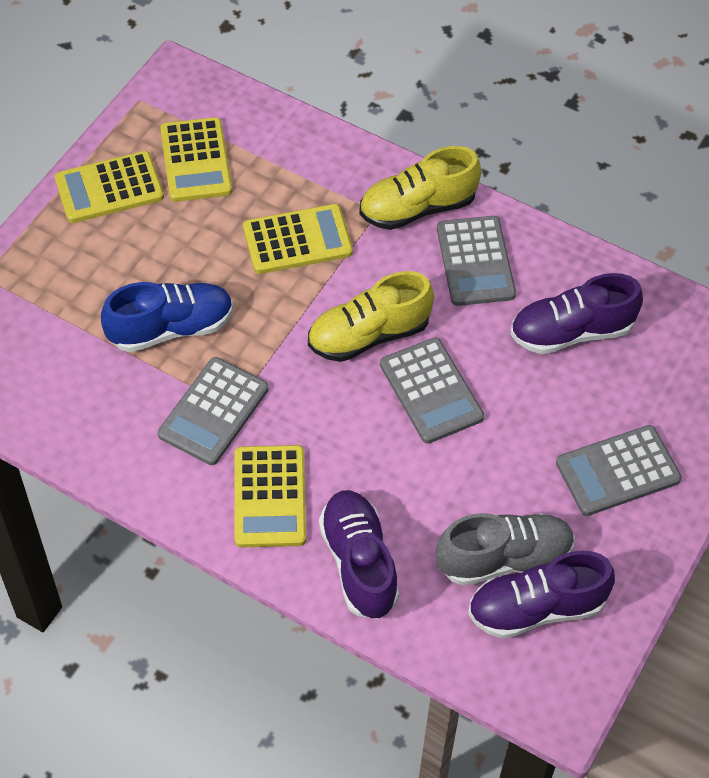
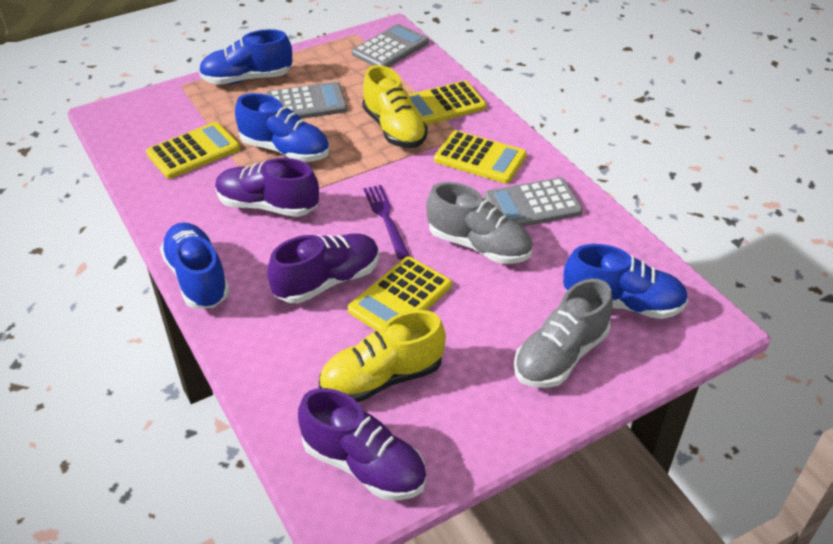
blue shoe: [101,282,233,352] = 1 -> [160,222,230,309] [199,29,292,85] [235,93,330,162] [563,244,688,319] = 4
grey calculator: [158,357,269,465] [380,338,484,444] [437,216,516,306] [556,425,682,516] = 4 -> [266,82,347,119] [352,24,429,68] [484,177,583,227] = 3
grey shoe: [436,513,575,586] = 1 -> [426,182,533,264] [514,278,613,388] = 2
purple fork: none = 0 -> [364,185,410,260] = 1

